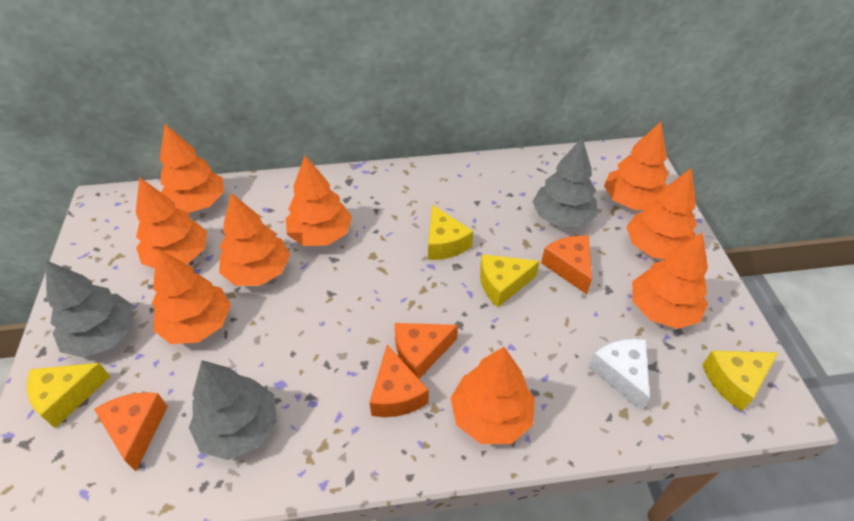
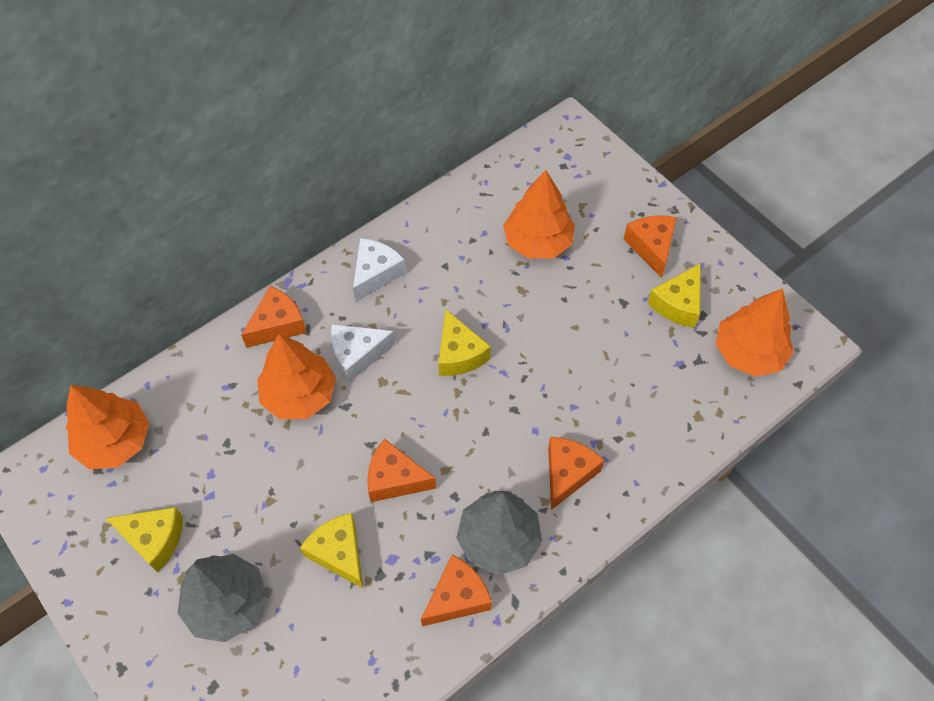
grey tree: [46,261,134,358] [189,360,277,460] [532,138,598,227] = 3 -> [177,554,267,642] [456,491,542,575] = 2
orange cheese: [94,392,168,471] [369,345,429,417] [395,323,458,379] [541,236,592,294] = 4 -> [241,286,307,348] [367,439,436,502] [421,554,492,626] [548,437,605,510] [624,216,677,278] = 5
orange tree: [136,177,207,268] [152,249,231,344] [160,124,224,213] [219,193,290,286] [286,156,352,246] [451,347,535,444] [604,122,668,210] [627,168,697,259] [632,232,708,329] = 9 -> [66,385,149,469] [257,334,336,419] [503,170,575,259] [716,288,794,377] = 4
white cheese: [589,339,650,411] = 1 -> [331,324,395,382] [353,238,406,301] = 2

